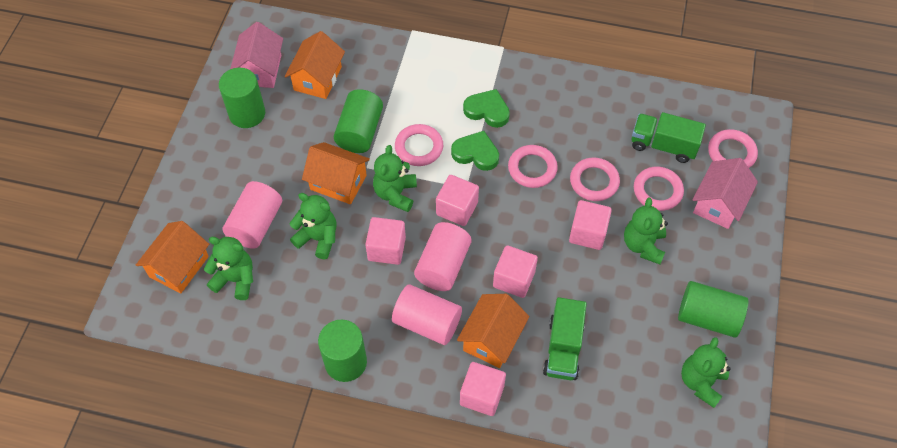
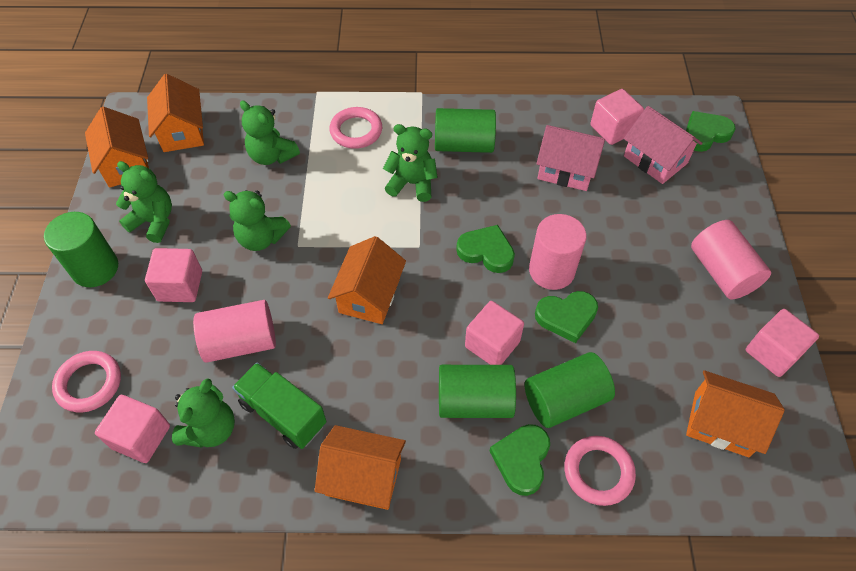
green heart: [451,131,499,171] [463,89,510,128] = 2 -> [456,225,515,273] [490,424,550,496] [535,291,598,343] [686,111,736,152] = 4
green truck: [543,297,587,380] [632,112,706,163] = 2 -> [232,363,327,449] = 1
orange house: [136,221,209,294] [285,31,345,99] [302,142,370,204] [457,294,530,368] = 4 -> [85,107,149,188] [147,74,204,152] [315,425,406,510] [328,236,406,324] [686,370,785,457] = 5
pink ring: [395,124,443,166] [508,145,558,188] [570,158,620,201] [634,167,684,211] [708,129,758,168] = 5 -> [52,351,121,413] [329,107,382,149] [564,436,636,506] = 3

